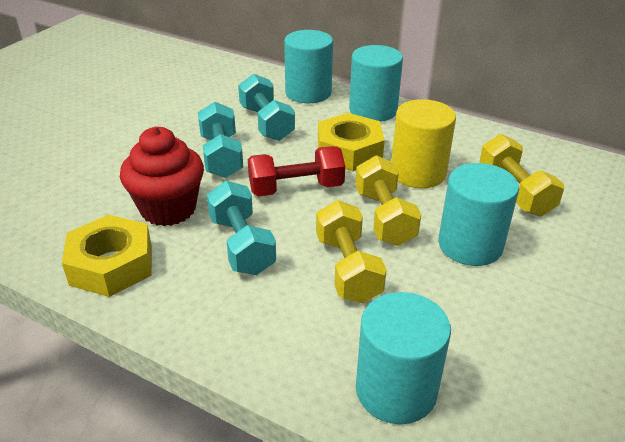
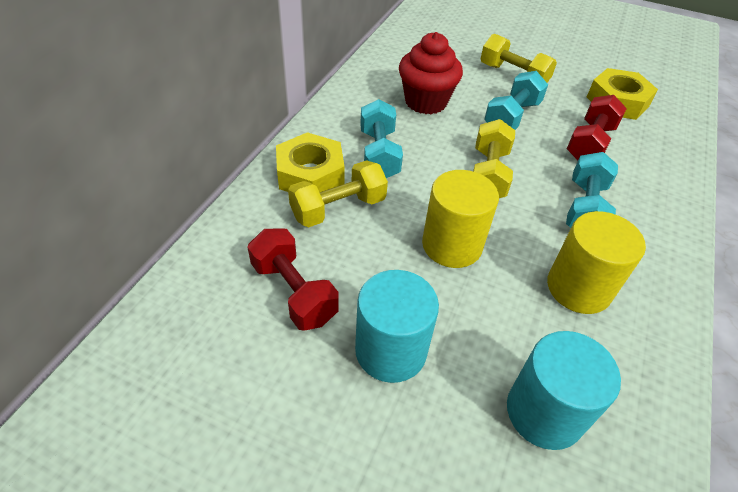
red dumbbell: [248,146,345,196] = 1 -> [247,228,338,331] [567,95,627,160] = 2
turquoise cylinder: [284,30,333,103] [349,45,403,122] [356,292,451,424] [438,163,519,266] = 4 -> [355,270,439,383] [507,331,621,450] = 2
yellow cylinder: [391,99,456,188] = 1 -> [422,170,499,268] [547,211,646,314] = 2

